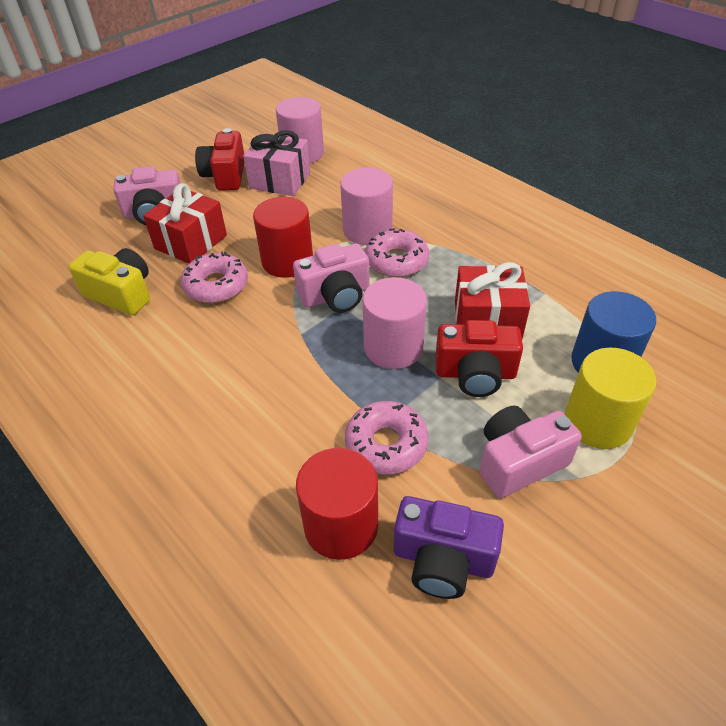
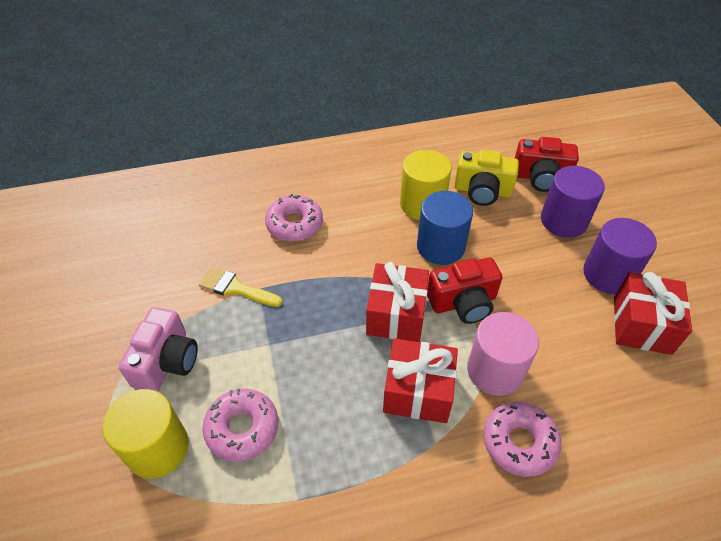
pink camera: [113,166,181,225] [293,244,370,313] [480,406,582,498] = 3 -> [118,307,198,392] = 1
pink cylinder: [276,97,324,163] [340,168,393,245] [362,277,427,369] = 3 -> [467,312,539,396] = 1
pink gift: [243,130,310,196] = 1 -> none = 0
purple camera: [394,496,504,599] = 1 -> none = 0
purple cylinder: none = 0 -> [541,166,605,238] [583,218,657,294] = 2
red cylinder: [253,197,313,278] [296,448,378,560] = 2 -> none = 0
red gift: [143,183,227,264] [455,262,530,339] = 2 -> [366,262,429,342] [383,338,458,423] [614,272,692,355] = 3
yellow brush: none = 0 -> [199,267,282,307] = 1
yellow cylinder: [565,348,656,449] = 1 -> [102,389,189,479] [400,150,451,220] = 2

